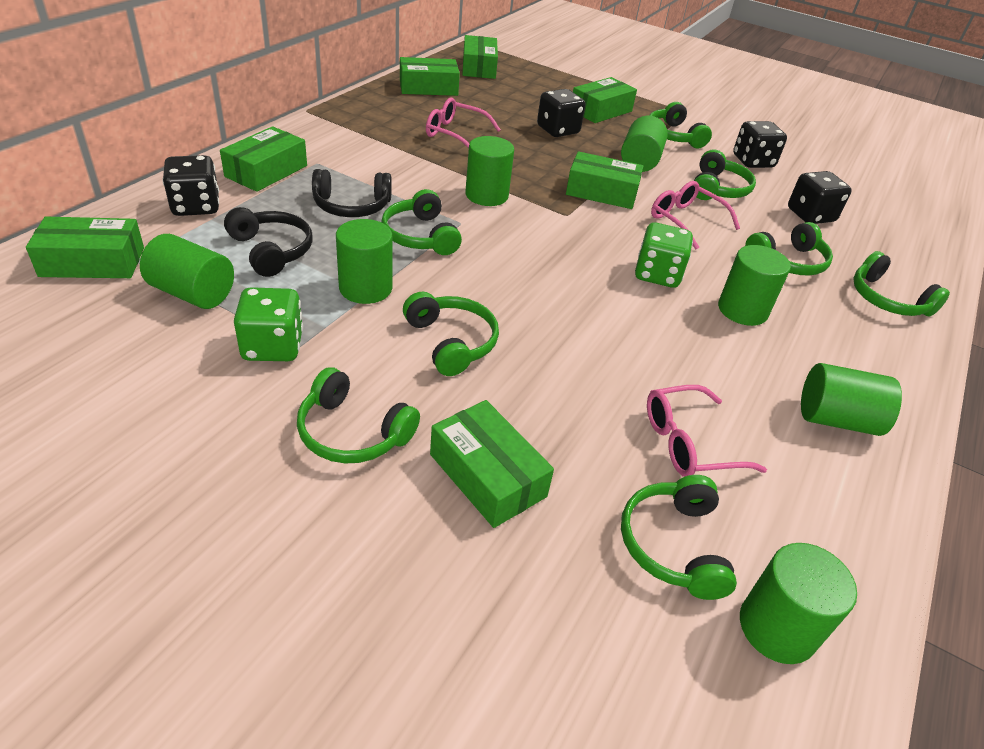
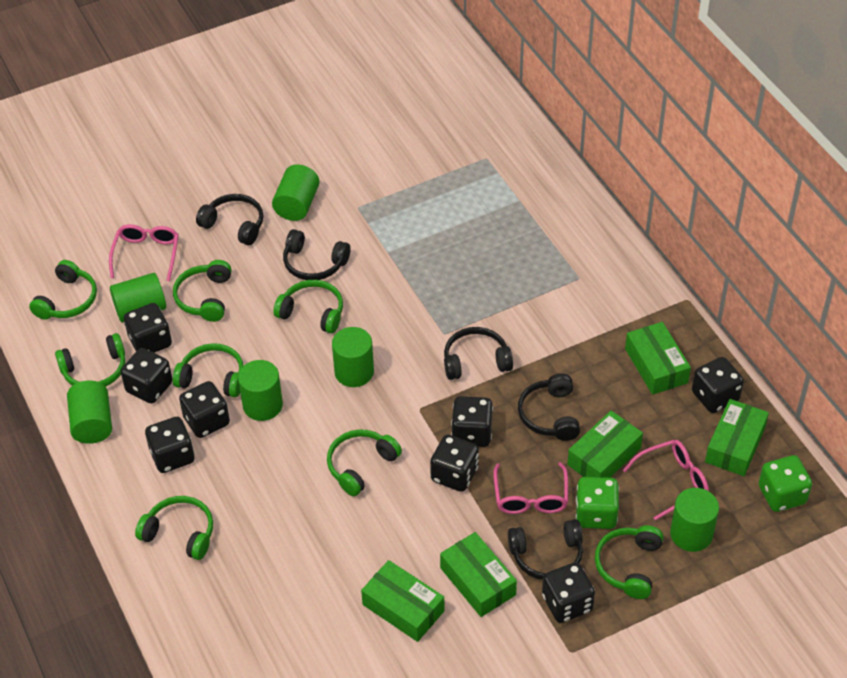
black dice: [162,155,219,216] [537,89,585,137] [733,121,787,168] [788,171,852,224] = 4 -> [121,348,173,404] [124,303,172,353] [145,417,195,473] [179,381,230,438] [430,435,479,492] [451,396,493,447] [542,562,595,623] [692,357,744,413] = 8
black headphones: [224,207,313,277] [312,169,392,217] = 2 -> [196,194,264,245] [283,229,350,280] [444,327,513,380] [508,519,583,580] [518,373,580,441] = 5
green box: [26,217,144,278] [220,126,307,192] [400,57,460,96] [430,400,554,528] [462,35,498,79] [566,151,643,209] [573,77,637,123] = 7 -> [361,560,444,642] [440,532,517,617] [567,411,643,478] [625,322,691,395] [705,399,769,476] = 5
green cylinder: [140,234,234,309] [336,219,392,304] [465,136,514,206] [621,116,668,172] [718,245,791,326] [740,543,857,664] [801,363,902,436] = 7 -> [67,380,112,444] [110,273,166,323] [238,360,283,421] [272,165,320,221] [332,327,374,387] [670,488,719,552] = 6

